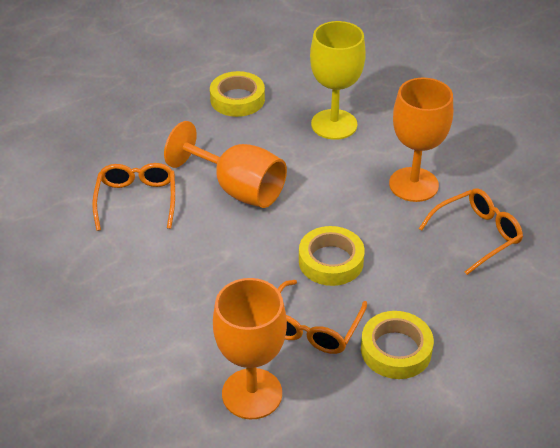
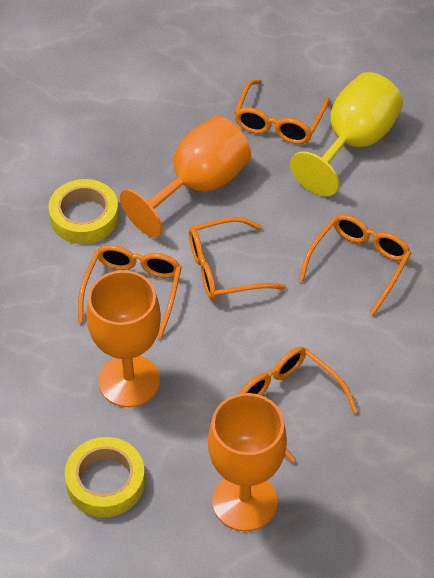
orange glasses: [92,163,175,231] [278,280,367,354] [419,188,523,275] = 3 -> [78,245,182,338] [189,217,286,300] [234,79,330,144] [239,347,358,463] [299,214,411,315] = 5
yellow tape: [210,71,265,117] [299,226,365,286] [361,311,434,379] = 3 -> [48,179,119,244] [65,437,145,517] = 2

